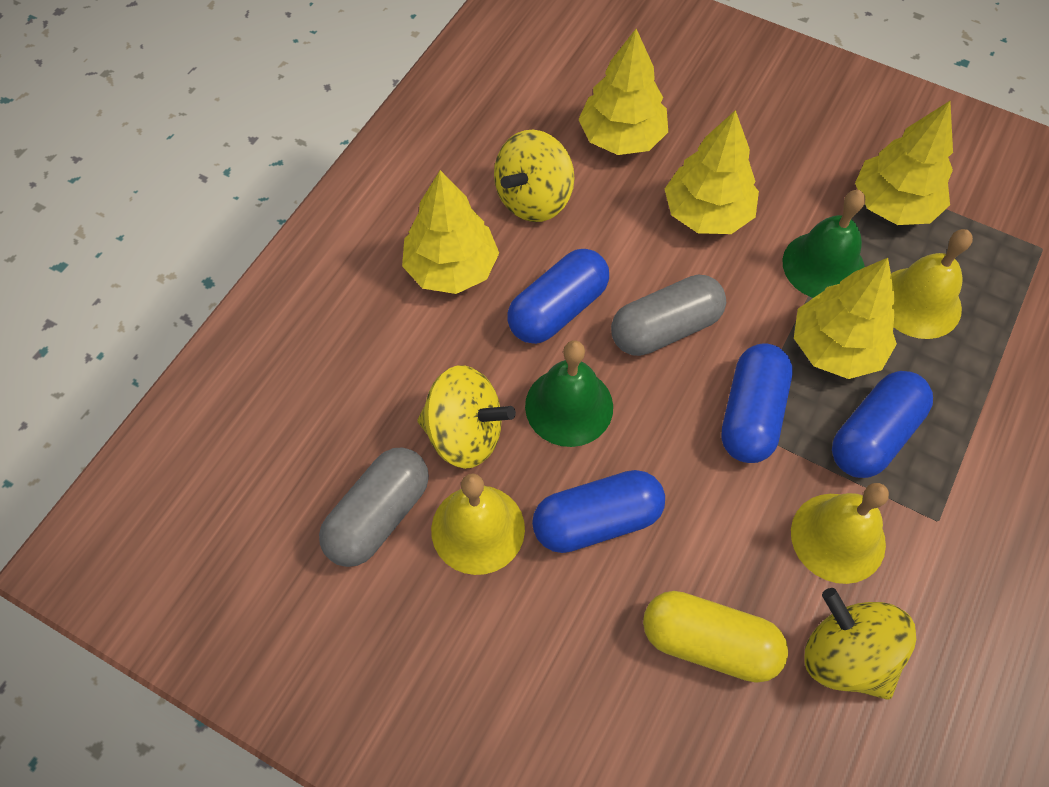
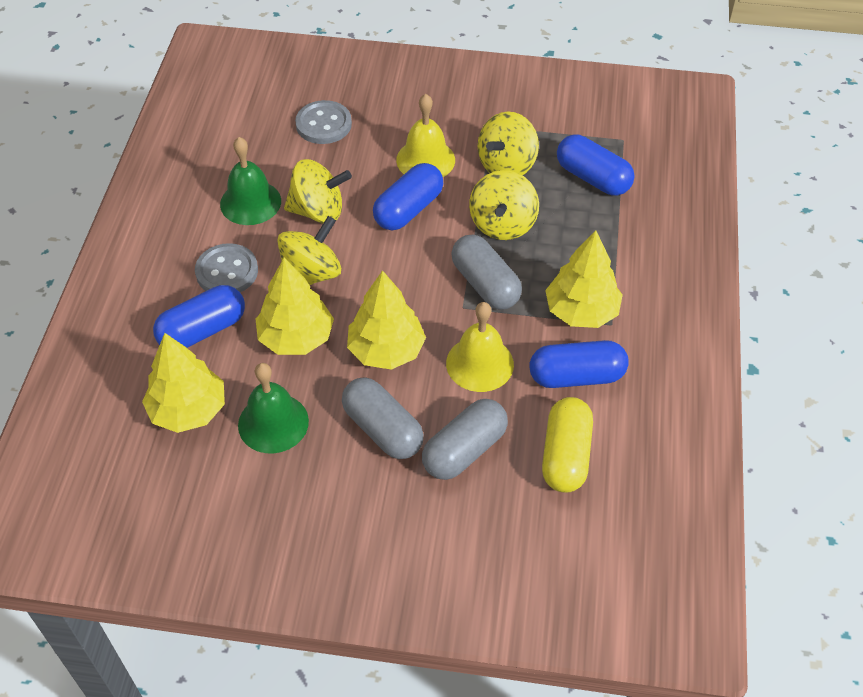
grey button: none = 0 -> [195,243,258,292] [295,100,352,144] = 2
grey capsule: [319,448,429,567] [611,275,726,356] = 2 -> [342,377,424,459] [422,399,508,480] [451,235,522,310] = 3
yellow bell: [431,473,525,575] [791,483,889,584] [891,229,973,339] = 3 -> [396,94,455,177] [446,302,514,392] = 2
yellow spinning top: [417,365,516,469] [494,130,575,222] [804,588,916,700] = 3 -> [277,216,341,285] [284,159,352,223] [469,170,539,240] [478,112,539,176] = 4
yellow tree: [402,170,499,294] [578,29,668,155] [665,110,759,234] [794,258,897,379] [855,101,953,225] = 5 -> [142,333,225,433] [256,258,334,355] [347,270,426,370] [545,231,623,328] = 4

